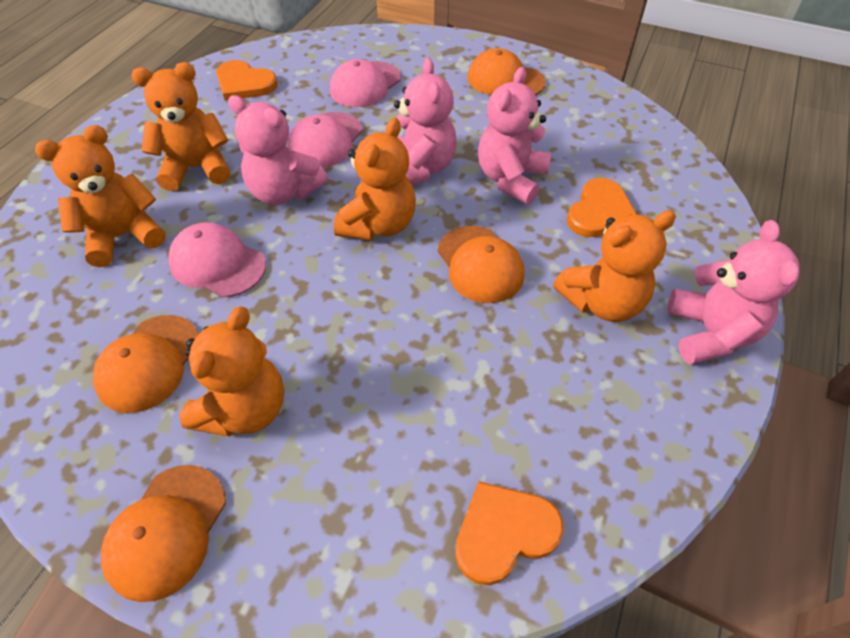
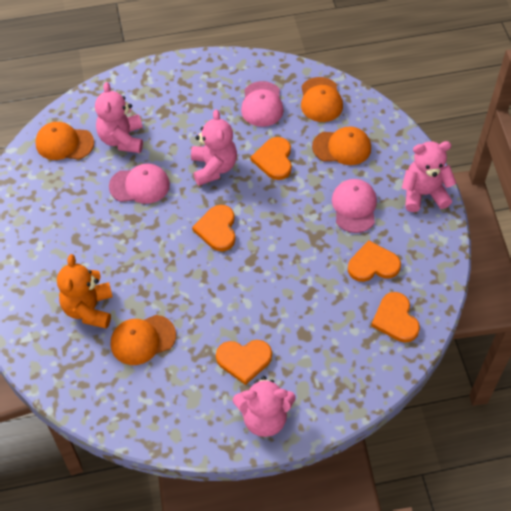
orange heart: [216,60,278,101] [455,481,564,585] [567,178,637,237] = 3 -> [192,205,235,251] [216,340,272,385] [251,137,292,180] [348,241,401,282] [371,292,420,343] = 5
orange teddy bear: [35,125,166,267] [131,62,230,191] [179,306,284,436] [334,118,416,241] [553,210,676,322] = 5 -> [57,254,113,329] = 1

